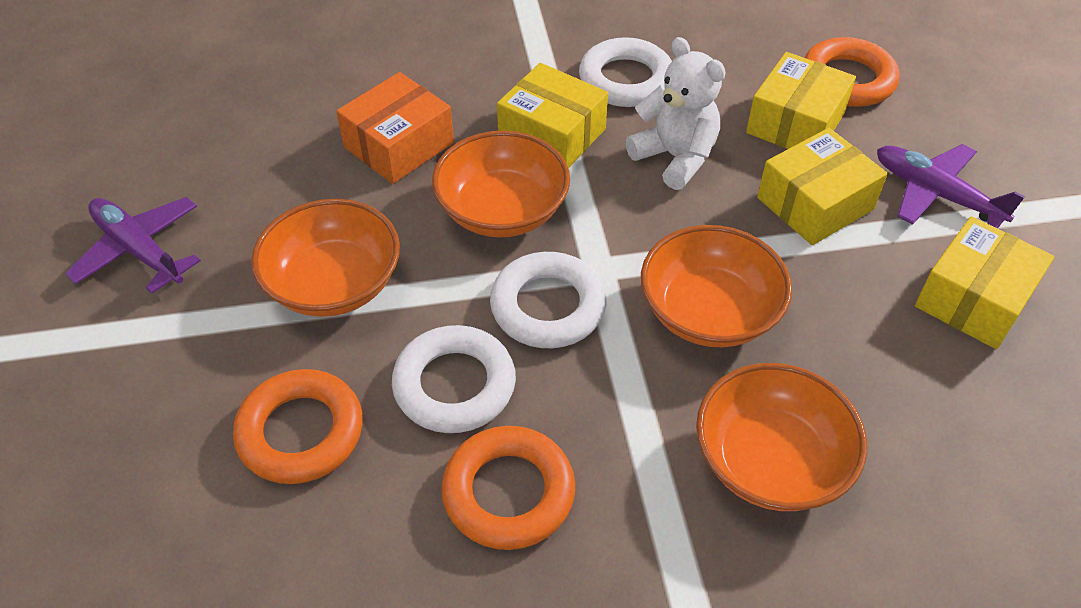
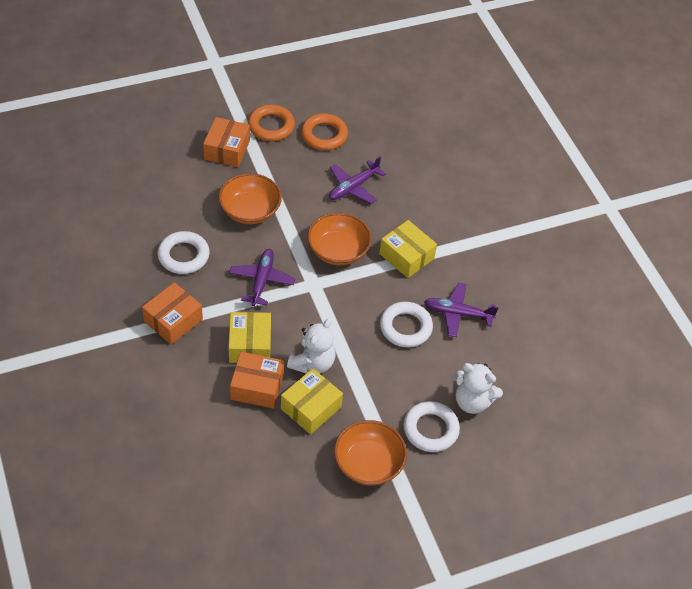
orange bowl: [251,199,400,317] [432,131,570,237] [641,225,792,347] [696,363,867,511] = 4 -> [218,173,282,224] [307,212,372,265] [334,420,407,486] = 3
orange box: [336,72,454,184] = 1 -> [142,282,203,345] [203,117,250,167] [230,352,284,409] = 3
orange ring: [233,369,363,484] [441,426,575,550] [804,37,899,107] = 3 -> [248,104,295,141] [301,113,348,150] = 2
purple plane: [65,197,201,294] [877,144,1025,229] = 2 -> [229,249,295,306] [329,157,386,204] [424,283,498,337] = 3
white teddy bear: [625,37,726,190] = 1 -> [287,318,336,373] [455,363,503,414] = 2
yellow box: [497,63,608,168] [746,52,856,149] [757,128,888,245] [915,216,1054,349] = 4 -> [229,312,271,363] [281,368,343,434] [379,220,437,278] = 3

